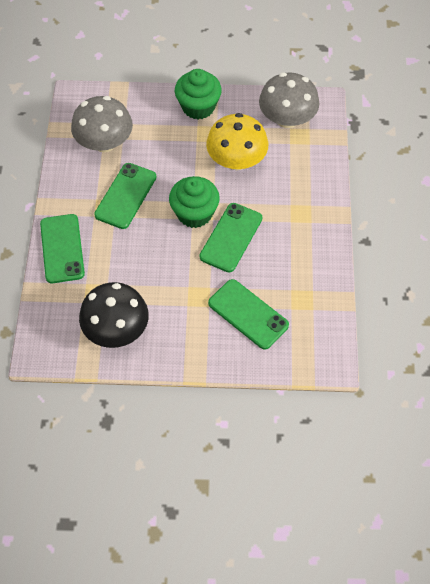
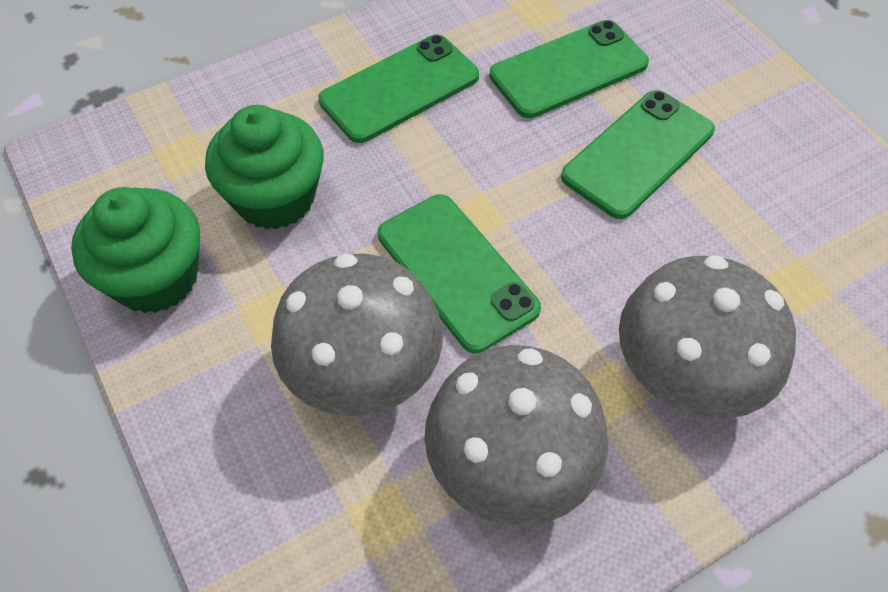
black mushroom: [79,282,149,348] = 1 -> none = 0
grey mushroom: [71,96,133,152] [259,72,319,128] = 2 -> [271,254,443,416] [424,345,608,526] [619,255,796,419] = 3
yellow mushroom: [206,113,268,170] = 1 -> none = 0

